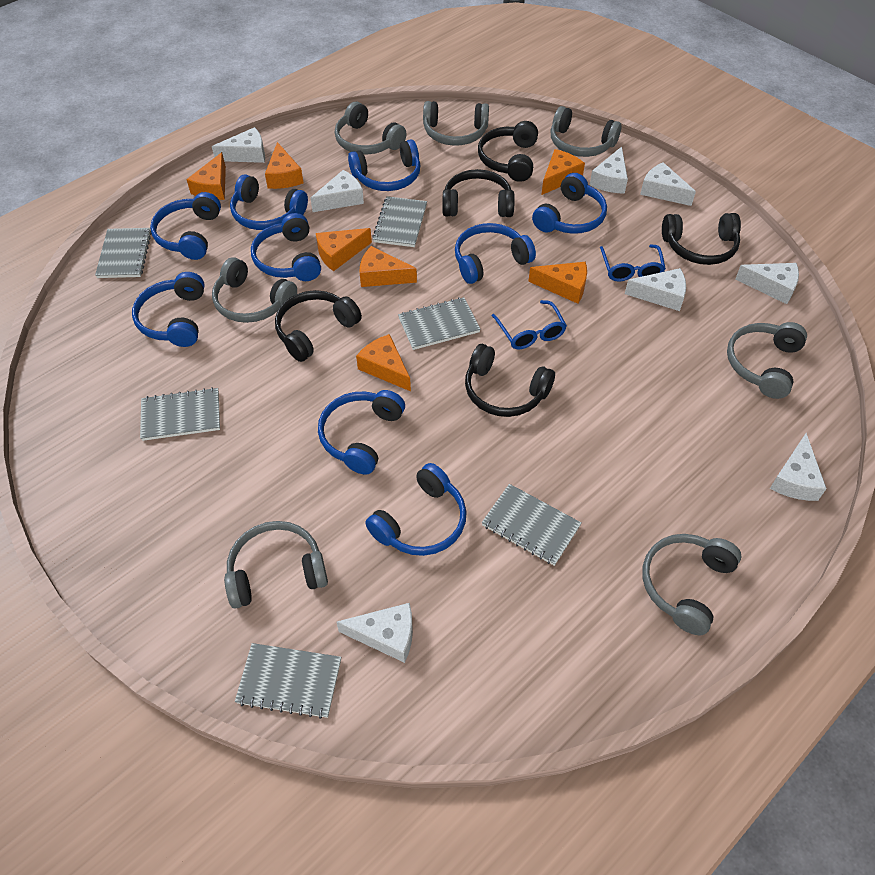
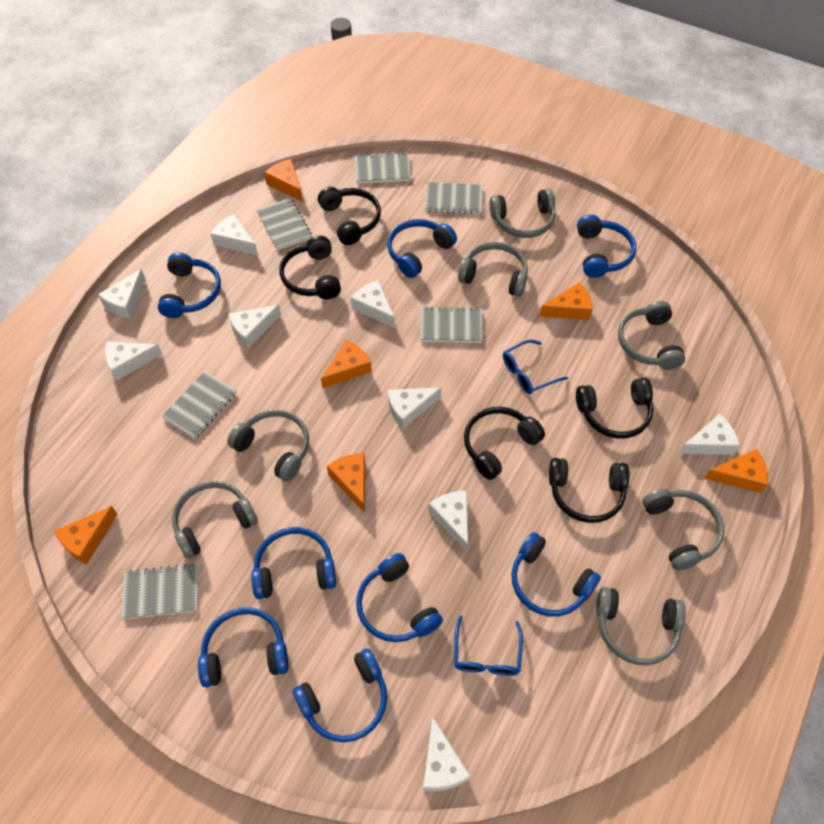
blue headphones: [132,272,205,347] [150,192,221,260] [230,174,308,230] [251,213,321,281] [318,390,405,475] [348,139,420,191] [365,463,467,556] [455,223,536,284] [532,173,607,234] = 9 -> [158,252,221,318] [198,607,289,687] [251,527,336,599] [292,648,387,742] [356,553,443,642] [387,219,457,278] [511,532,601,617] [577,215,636,278] = 8
orange cheese: [186,152,226,200] [265,142,303,189] [316,228,372,271] [356,334,411,391] [360,246,417,287] [528,262,587,304] [541,149,585,195] = 7 -> [55,506,118,565] [264,159,303,202] [321,339,372,389] [327,453,365,513] [539,282,593,320] [704,449,768,493] = 6
white cheese: [212,127,265,163] [311,170,364,212] [336,603,413,663] [590,146,628,194] [625,268,686,311] [640,162,696,206] [735,263,799,304] [770,433,827,501] = 8 -> [98,269,146,319] [105,342,163,381] [211,214,258,255] [228,305,281,348] [351,280,395,328] [388,387,442,429] [423,717,470,792] [428,491,468,552] [679,414,740,455] = 9

